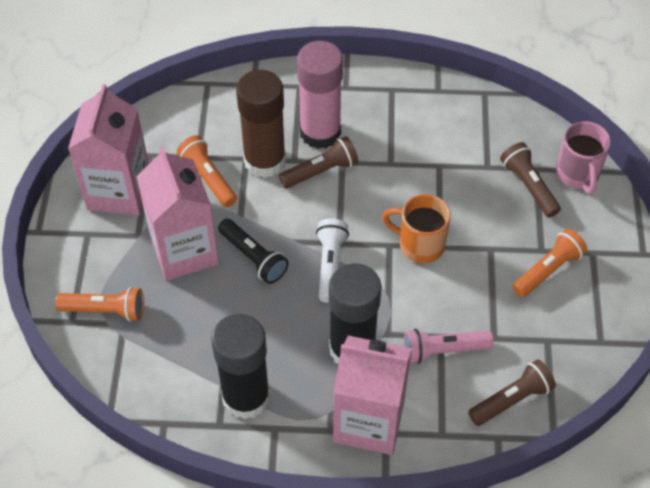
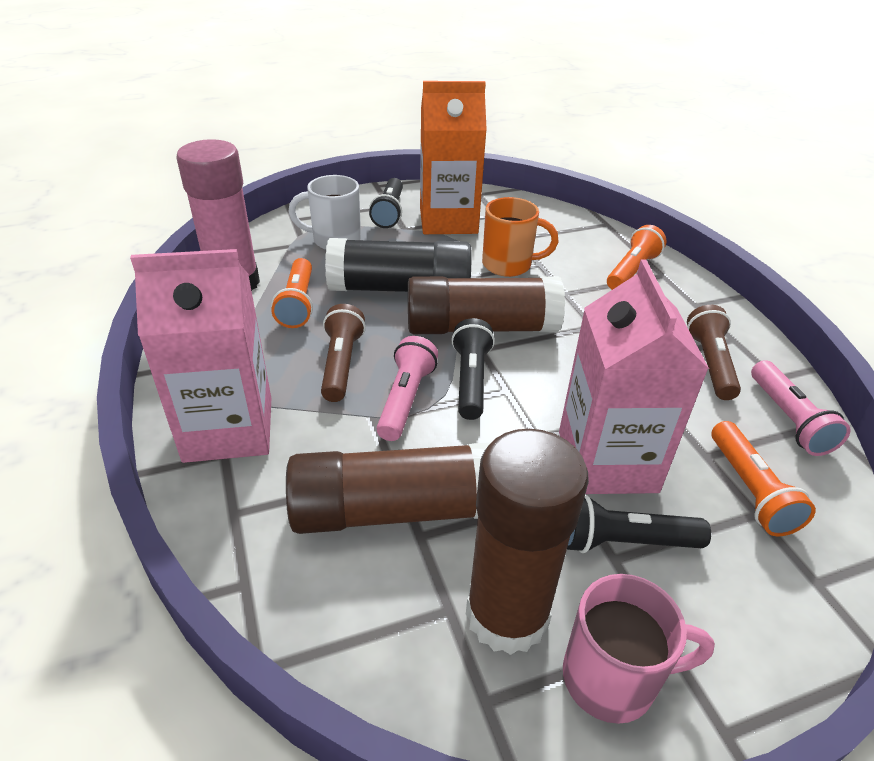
black flashlight: [218,219,289,284] = 1 -> [369,178,403,228] [451,318,495,420] [567,495,711,553] = 3
black glue stick: [211,314,270,419] [329,263,382,364] = 2 -> [325,238,472,292] = 1
brown flashlight: [279,136,358,189] [468,359,556,426] [500,142,561,218] = 3 -> [321,304,366,402] [687,305,741,400] = 2
brown glue stick: [236,70,286,178] = 1 -> [286,442,492,534] [408,276,565,334] [466,429,589,655] = 3
orange carton: none = 0 -> [420,81,487,234] = 1
pink carton: [68,84,149,216] [136,146,219,281] [333,336,412,455] = 3 -> [130,249,271,463] [559,260,709,494] = 2
pink flashlight: [404,329,494,364] = 1 -> [376,336,438,441] [751,360,851,456] = 2
white flashlight: [316,218,349,303] = 1 -> none = 0
white mug: none = 0 -> [288,175,361,250] = 1

